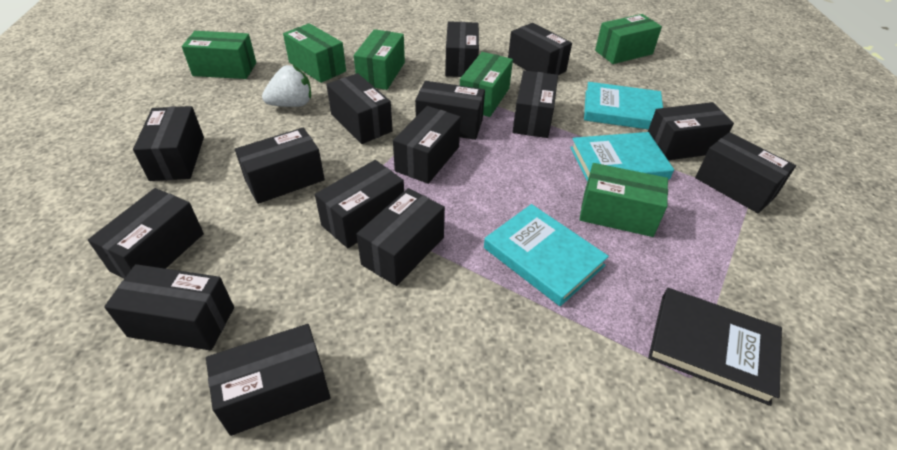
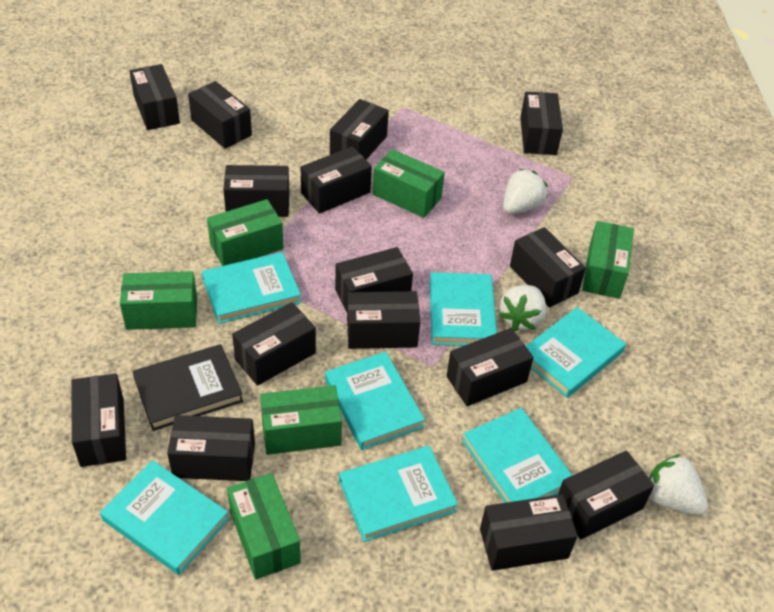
turquoise book: [484,204,609,306] [570,132,674,182] [584,82,663,130] = 3 -> [100,460,229,575] [202,252,301,324] [325,352,425,450] [339,446,458,542] [430,272,497,346] [462,408,573,503] [526,307,626,398] = 7
white strawberry: [262,65,311,107] = 1 -> [499,285,547,331] [503,169,548,214] [649,454,708,515] = 3

